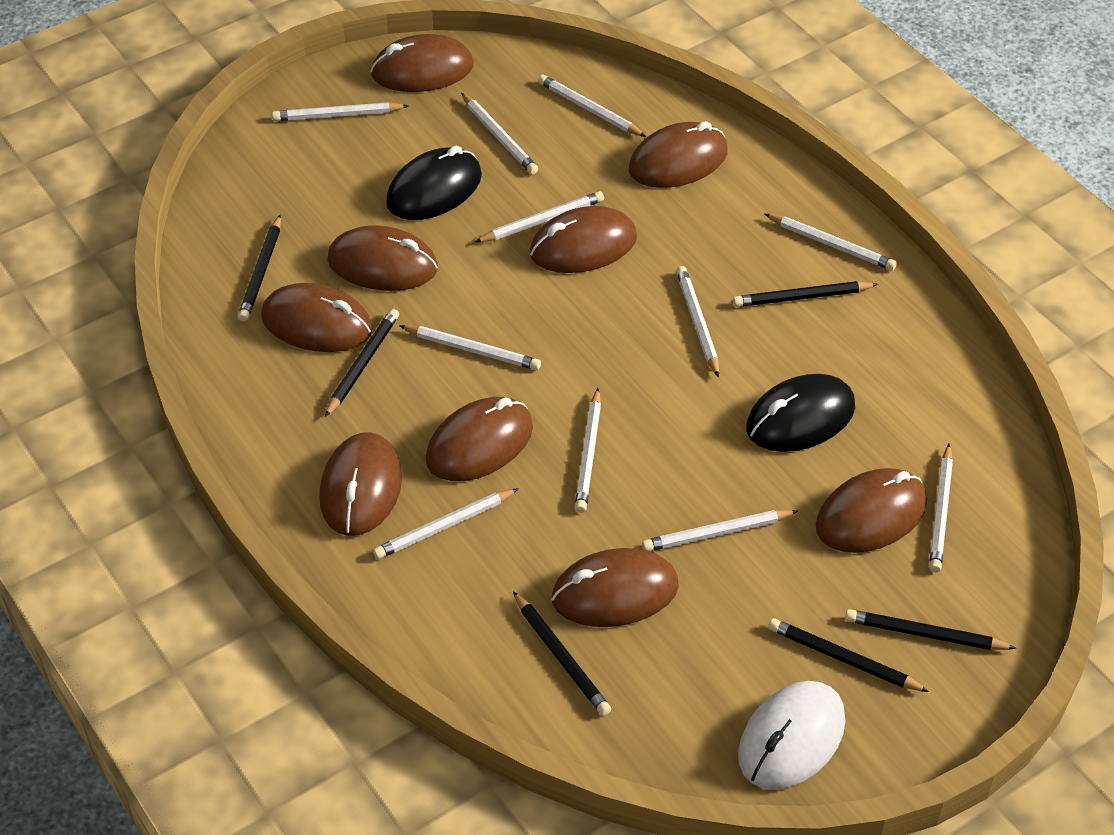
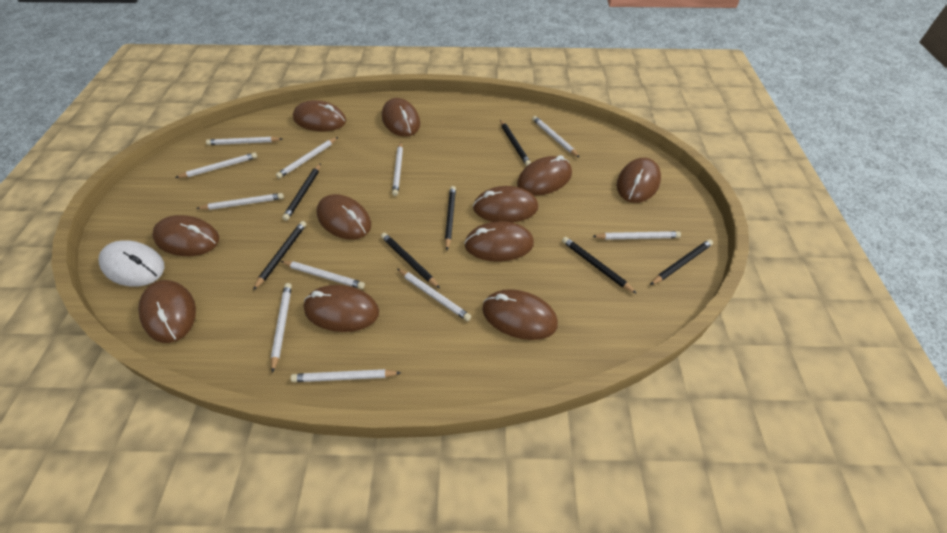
black mouse: [386,145,482,220] [746,374,855,452] = 2 -> none = 0
black pencil: [238,215,281,322] [325,309,399,417] [513,591,611,716] [733,281,878,307] [768,618,929,692] [845,609,1016,650] = 6 -> [253,221,306,290] [282,163,321,221] [381,233,440,288] [445,186,456,250] [500,120,531,166] [562,237,637,294] [650,239,713,285] = 7
brown mouse: [261,283,372,352] [319,432,402,536] [327,225,438,291] [370,34,474,92] [426,397,533,481] [529,206,637,273] [551,548,679,627] [629,121,728,188] [816,468,927,553] = 9 -> [138,280,196,343] [152,215,219,256] [293,100,346,131] [304,285,379,332] [317,194,371,240] [382,98,420,137] [464,221,534,261] [473,186,538,223] [482,289,558,340] [517,155,572,195] [617,158,661,203] = 11

